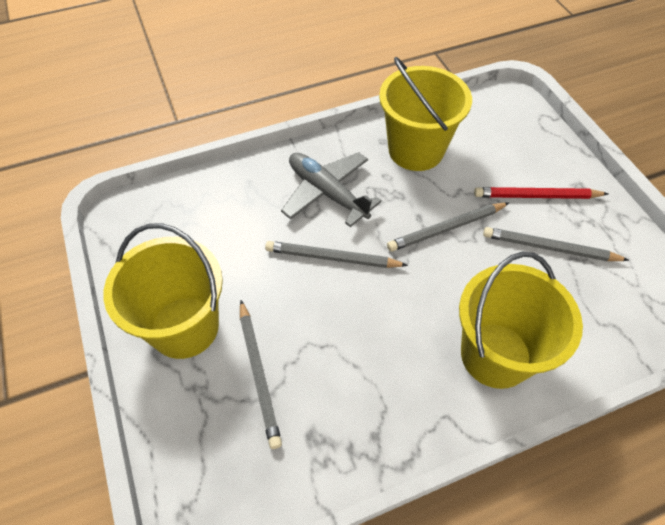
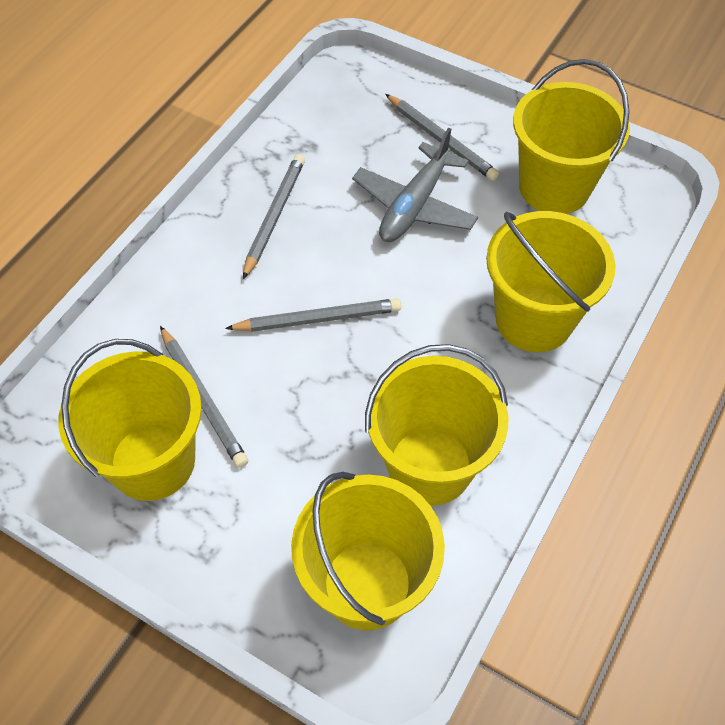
red pencil: [474,187,608,199] = 1 -> none = 0
yellow bucket: [103,223,223,359] [379,57,472,171] [459,252,583,389] = 3 -> [58,339,202,501] [291,472,445,631] [365,344,508,506] [486,211,616,352] [513,59,630,214] = 5

